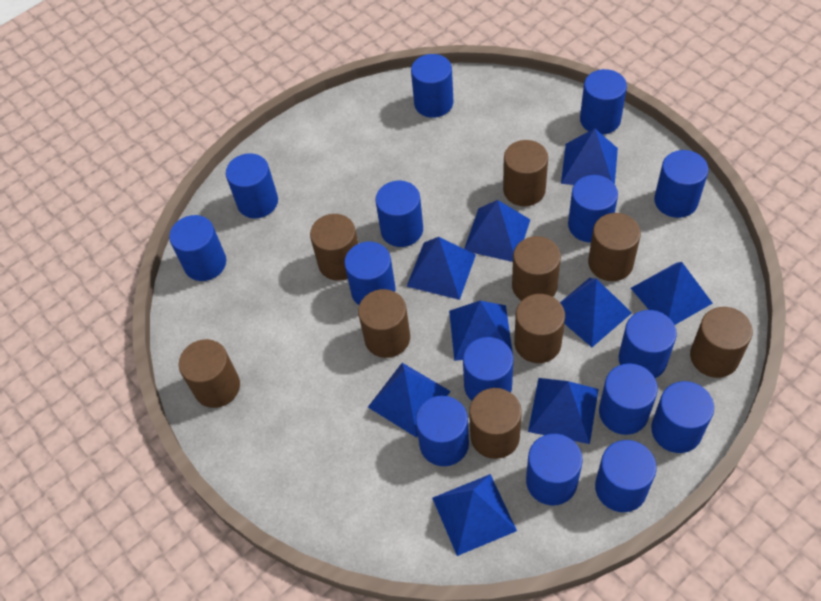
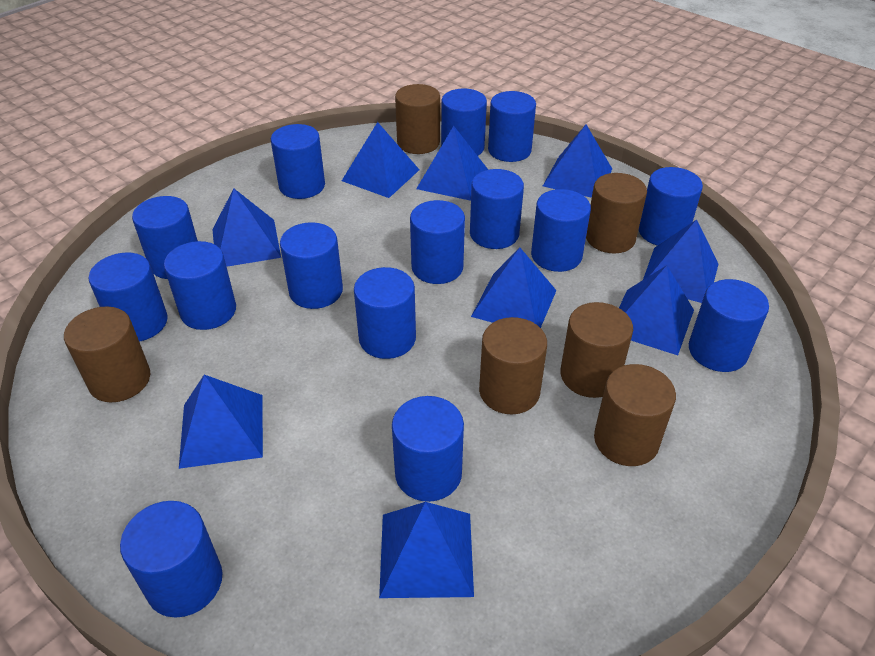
brown cylinder: [178,339,240,408] [310,214,358,281] [358,289,410,358] [469,388,522,459] [503,140,548,206] [512,236,561,301] [514,294,565,363] [588,213,641,281] [690,307,753,378] = 9 -> [64,306,150,402] [395,84,440,154] [479,317,547,415] [561,302,633,398] [586,173,647,253] [594,364,676,466] = 6

